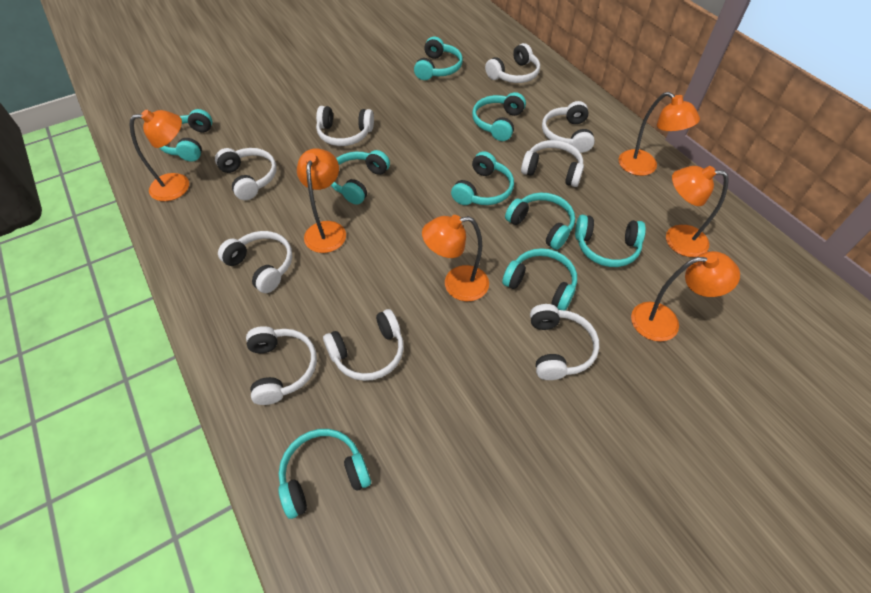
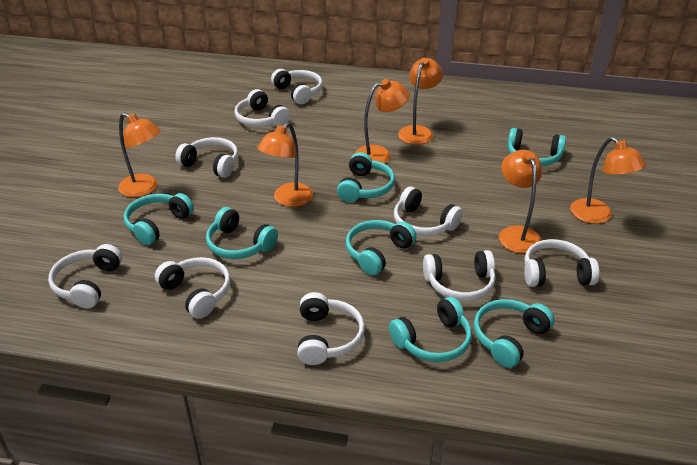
turquoise headphones: [160,109,212,162] [278,429,371,519] [331,150,390,204] [414,37,463,80] [451,151,514,205] [472,92,526,141] [502,248,577,311] [505,193,575,250] [575,215,646,267] = 9 -> [124,193,194,245] [206,207,278,259] [337,152,395,202] [346,220,417,275] [389,297,472,362] [474,299,554,368] [507,128,566,166] = 7

